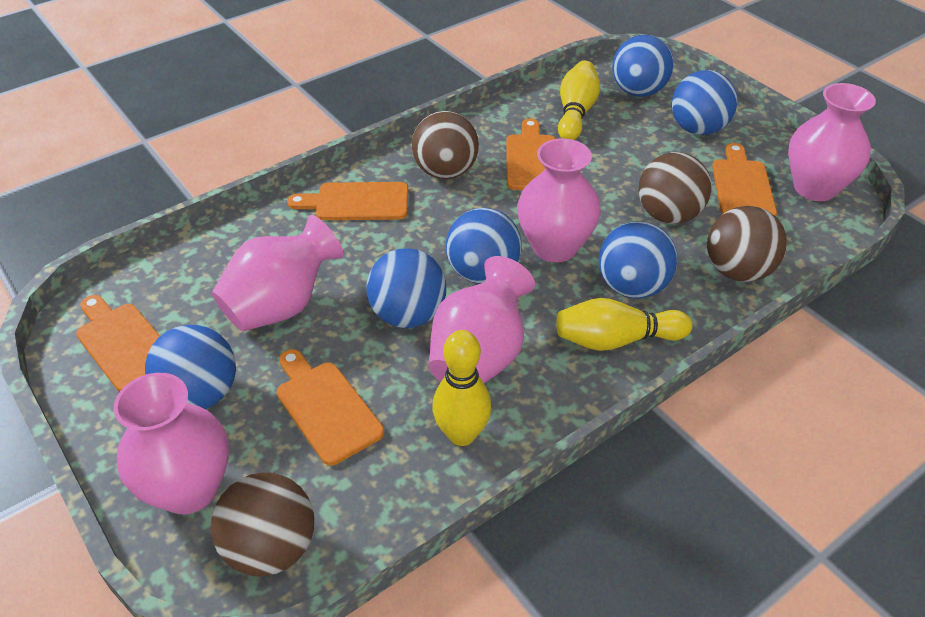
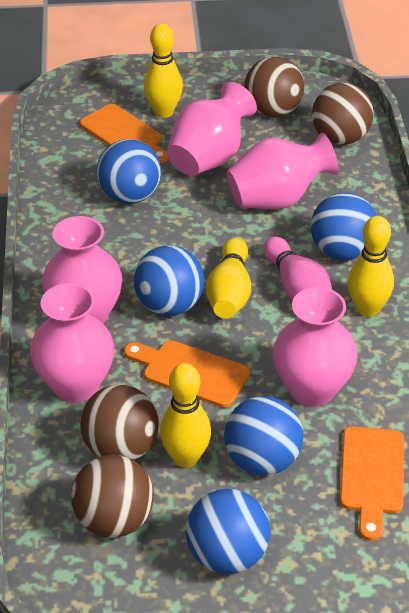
blue ball: [145,325,236,409] [366,248,446,328] [446,208,522,284] [599,221,678,298] [612,35,674,97] [672,70,737,135] = 6 -> [97,139,161,204] [134,245,204,316] [186,489,270,574] [224,396,303,475] [311,193,377,260] = 5
orange cutting board: [76,295,160,392] [277,349,384,465] [287,182,408,220] [506,118,556,190] [712,143,777,217] = 5 -> [80,104,169,163] [124,340,250,408] [340,426,404,541] = 3
pink bowling pin: none = 0 -> [263,237,332,300] = 1
yellow bowling pin: [433,330,492,446] [556,298,692,351] [558,61,600,140] = 3 -> [144,23,183,118] [160,363,211,468] [206,238,251,319] [348,216,394,317] = 4

